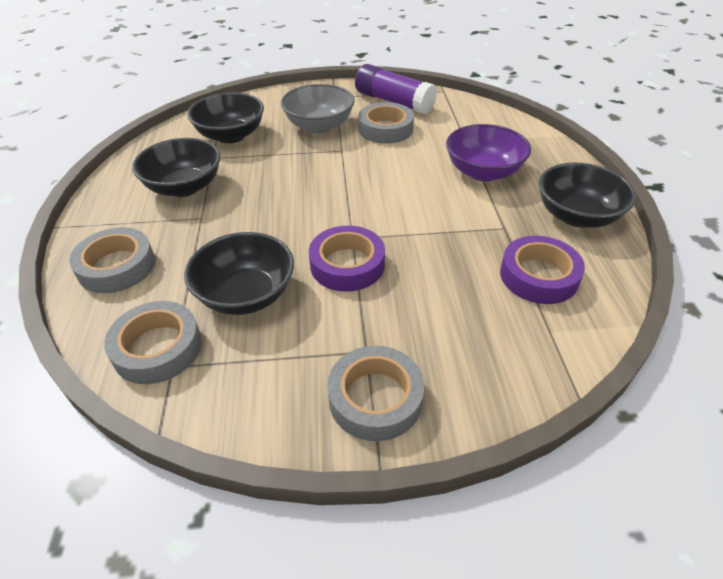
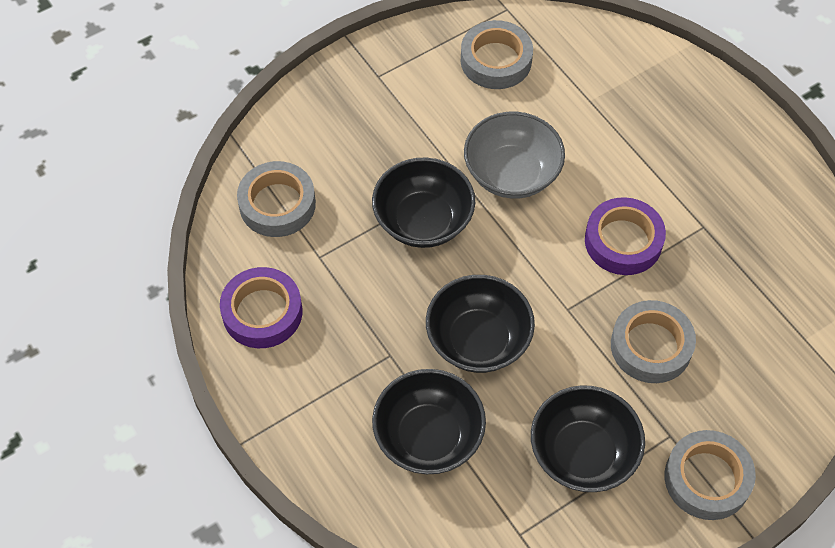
purple bowl: [446,124,531,181] = 1 -> none = 0
purple glue stick: [355,64,437,114] = 1 -> none = 0

